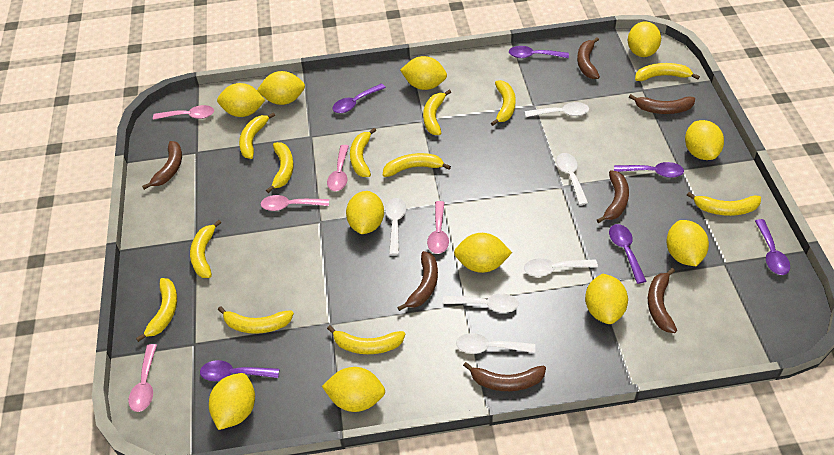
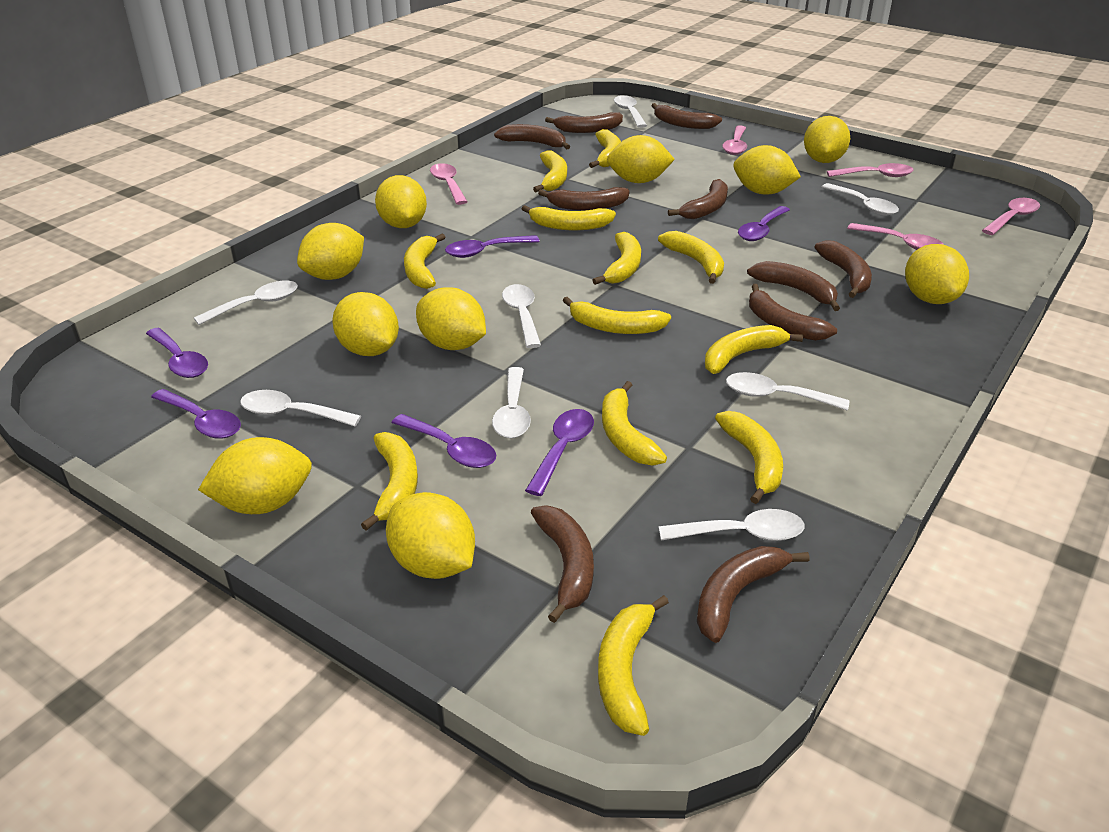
brown banana: [142,141,182,190] [397,251,438,311] [463,362,546,391] [577,37,600,79] [597,170,629,223] [629,94,695,114] [648,268,677,333] = 7 -> [494,124,570,149] [531,505,594,623] [538,187,630,210] [545,112,623,133] [651,103,722,129] [668,179,728,219] [697,546,809,643] [747,261,840,311] [749,284,837,341] [814,240,872,298] = 10
white spoon: [385,198,406,255] [443,294,519,313] [456,333,535,354] [524,258,598,276] [525,102,589,117] [556,153,588,205] = 6 -> [194,281,298,325] [240,390,361,426] [492,367,531,438] [502,284,541,348] [614,95,647,128] [659,509,805,541] [726,372,849,411] [822,183,899,215] = 8
yellow lemon: [209,373,255,430] [217,83,265,117] [257,71,305,105] [322,367,385,412] [346,191,384,234] [400,56,447,90] [454,233,512,273] [585,274,628,324] [628,21,661,57] [666,220,709,266] [685,120,724,160] = 11 -> [198,437,312,514] [297,223,364,280] [332,292,399,356] [375,175,427,228] [386,492,475,579] [416,287,486,350] [607,135,675,183] [734,145,801,195] [804,116,851,163] [905,244,969,304] = 10

